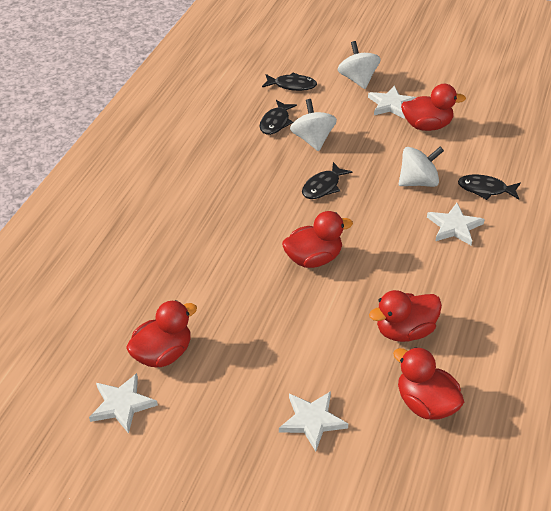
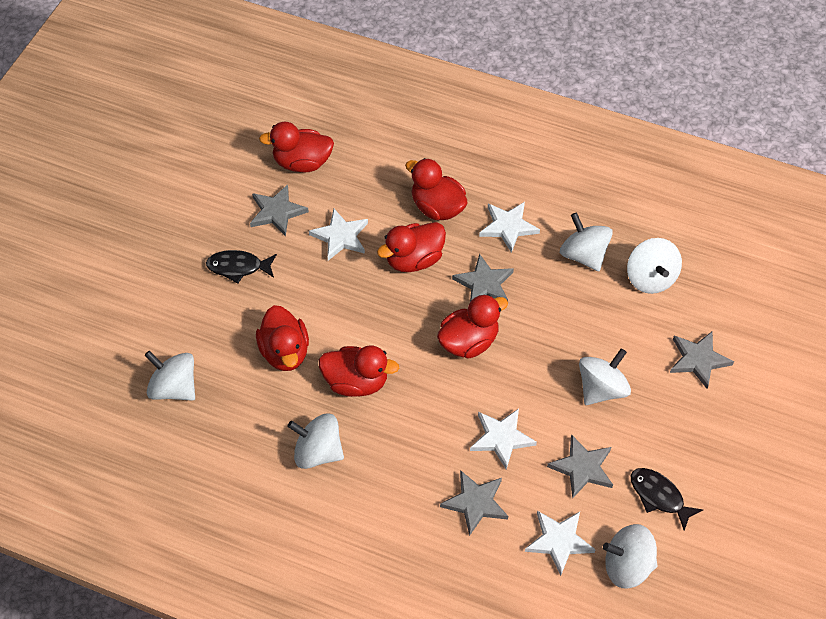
black fish: [260,100,297,135] [262,73,317,91] [302,162,352,199] [458,174,521,200] = 4 -> [206,250,277,283] [631,468,703,531] = 2
grey star: none = 0 -> [250,184,309,236] [440,470,508,536] [452,254,514,302] [547,434,613,499] [670,331,734,389] = 5
red duck: [126,300,197,368] [282,211,353,268] [369,290,442,342] [393,347,464,419] [401,84,466,131] = 5 -> [256,305,309,371] [259,121,334,172] [319,345,399,397] [377,222,446,272] [405,158,467,220] [437,294,508,359] = 6
white spinning top: [290,99,337,151] [337,41,381,89] [399,147,444,187] = 3 -> [144,351,195,401] [287,413,344,469] [560,212,613,271] [579,348,631,405] [603,524,658,589] [627,238,682,294] = 6

